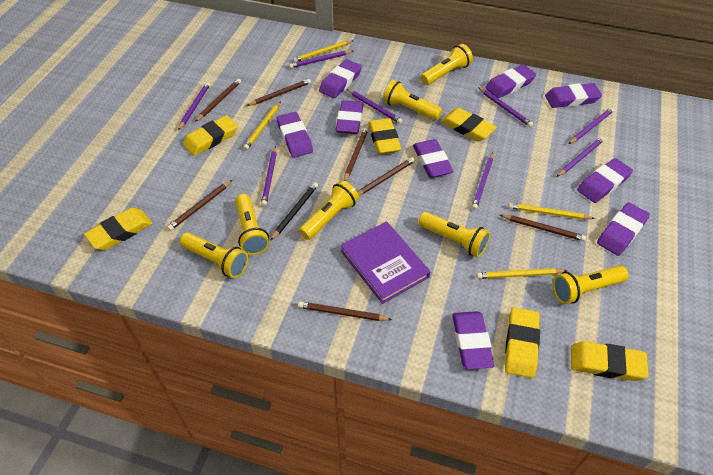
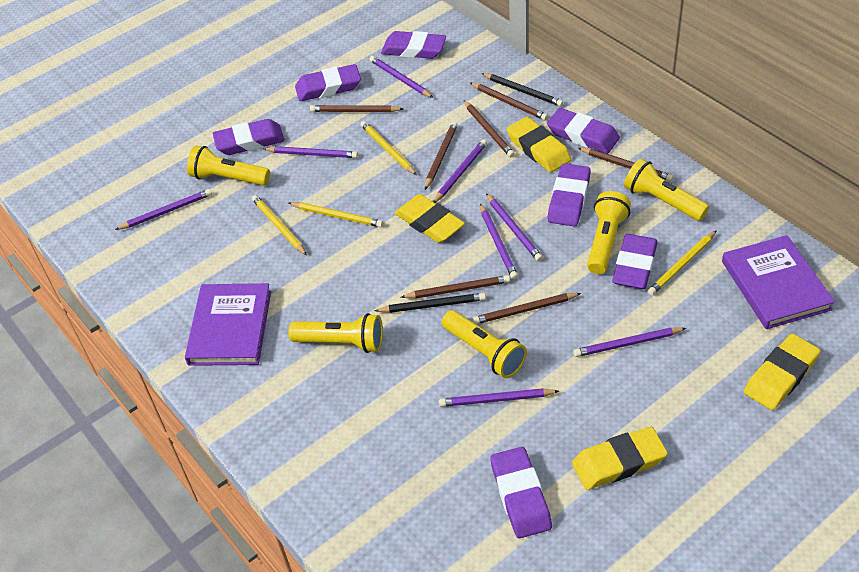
black pencil: [270,182,318,241] = 1 -> [375,293,486,313] [481,73,563,106] = 2
purple book: [340,221,430,304] = 1 -> [185,283,271,366] [722,235,835,329] = 2
purple eraser: [277,112,313,158] [319,59,362,98] [335,100,364,134] [413,139,454,178] [452,311,494,369] [485,64,536,98] [545,83,602,108] [577,158,633,203] [597,202,650,256] = 9 -> [212,119,285,155] [295,64,361,101] [381,31,446,59] [490,447,552,538] [547,108,620,154] [548,163,591,227] [612,234,658,289] = 7
yellow eraser: [84,208,152,250] [183,115,238,156] [368,118,401,154] [441,108,497,141] [505,307,540,378] [571,341,649,381] = 6 -> [395,194,465,243] [507,117,571,173] [572,427,668,490] [744,334,821,410] = 4
yellow flashlight: [180,233,248,278] [235,194,269,255] [299,180,359,240] [383,80,442,120] [418,212,490,257] [421,44,473,85] [553,266,628,304] = 7 -> [187,145,270,186] [288,313,383,353] [442,310,527,378] [587,191,631,274] [624,158,709,221] = 5

